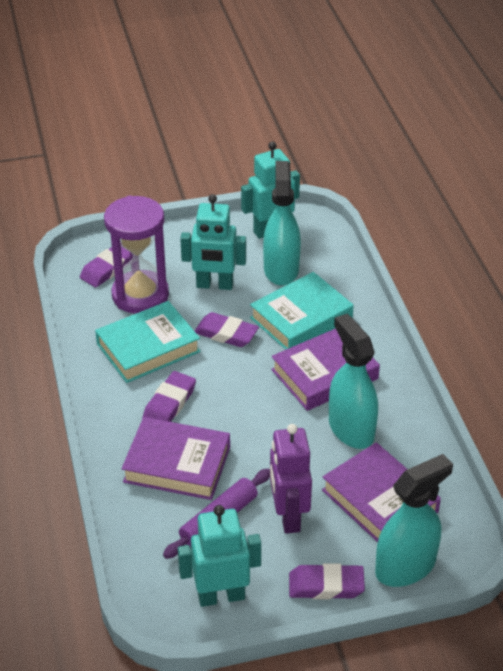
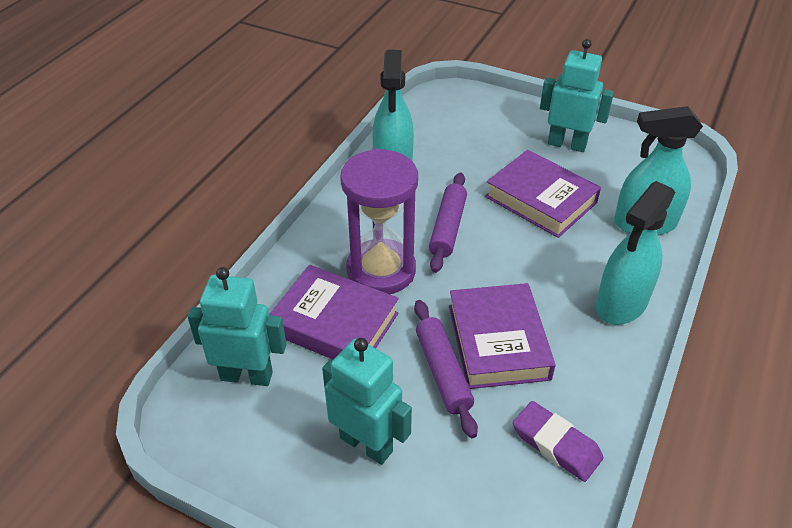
purple eraser: [80,247,131,288] [142,371,196,422] [195,312,259,347] [289,563,365,599] = 4 -> [513,401,604,482] = 1
purple robot: [270,424,312,534] = 1 -> none = 0
purple rolling pin: [163,469,270,559] = 1 -> [414,300,478,438] [429,173,467,273] = 2
turquoise book: [95,301,201,383] [250,272,354,350] = 2 -> none = 0

